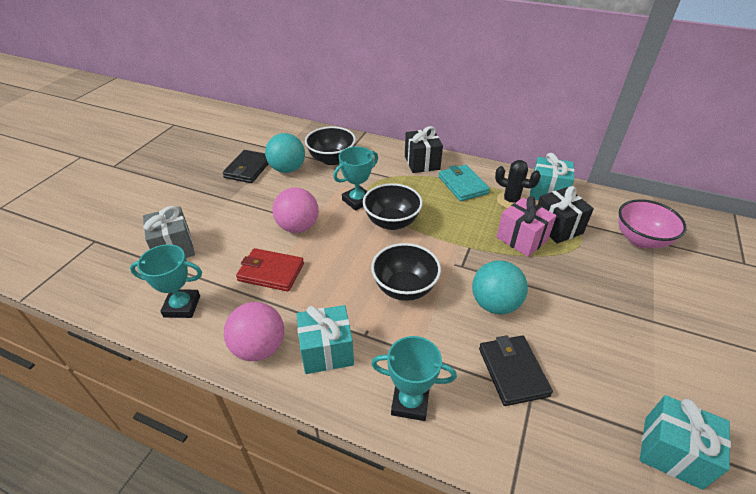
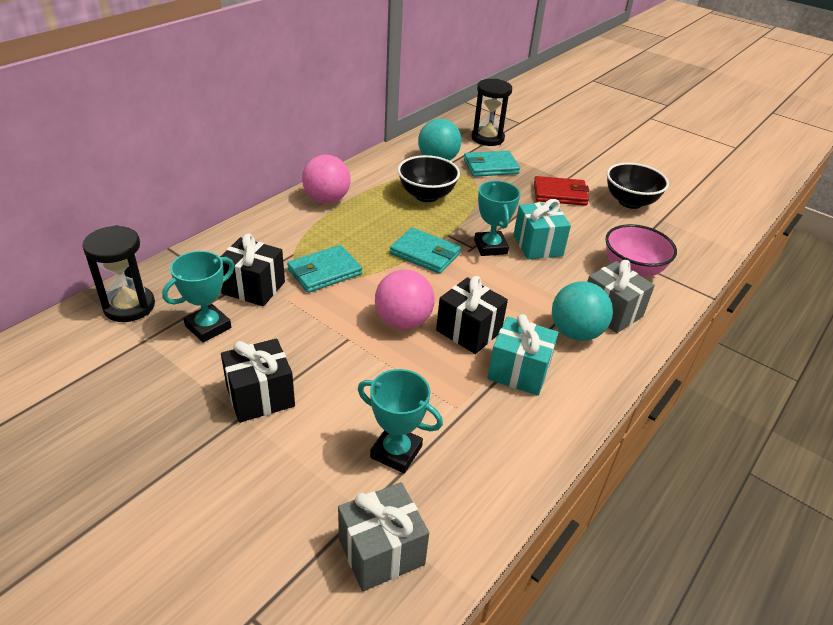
black bowl: [305,127,356,165] [363,183,423,230] [371,243,441,301] = 3 -> [398,155,460,202] [607,163,669,209] = 2
black cactus: [495,160,541,208] = 1 -> none = 0
black gift: [405,126,443,173] [538,186,594,243] = 2 -> [220,233,285,307] [221,338,295,423] [436,276,508,354] = 3
black hourglass: none = 0 -> [82,225,155,322] [471,79,512,146] = 2
black wallet: [222,150,269,183] [479,335,553,406] = 2 -> none = 0
grey gift: [143,206,195,258] = 1 -> [338,482,429,592] [587,260,655,333] = 2
pink gift: [496,196,557,257] = 1 -> none = 0
turquoise gift: [296,305,354,374] [530,153,574,200] [640,395,731,490] = 3 -> [487,314,558,396] [513,199,571,260] = 2
turquoise wallet: [438,165,490,201] = 1 -> [287,245,362,293] [390,228,461,274] [464,151,520,177] = 3

